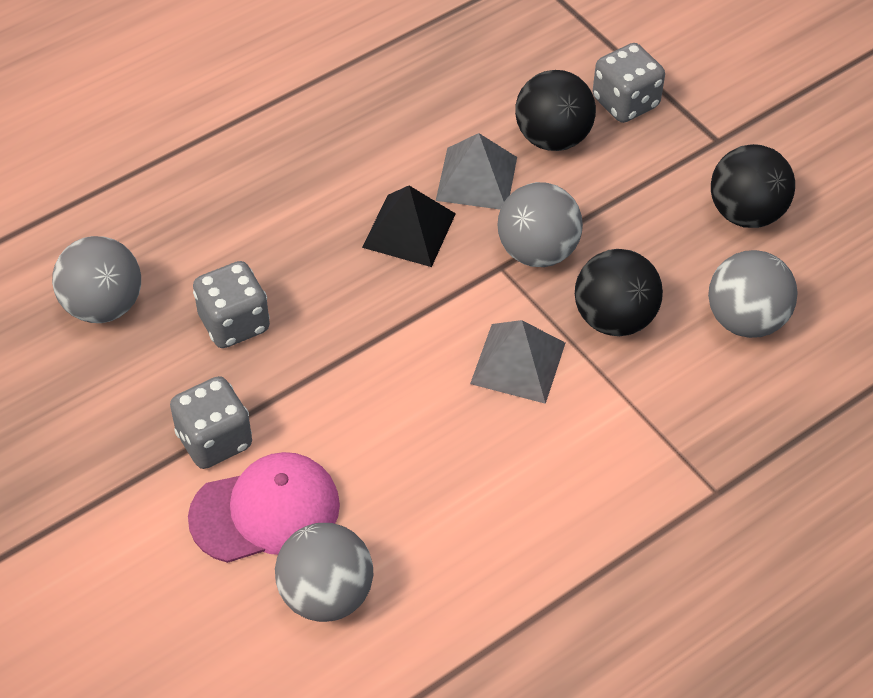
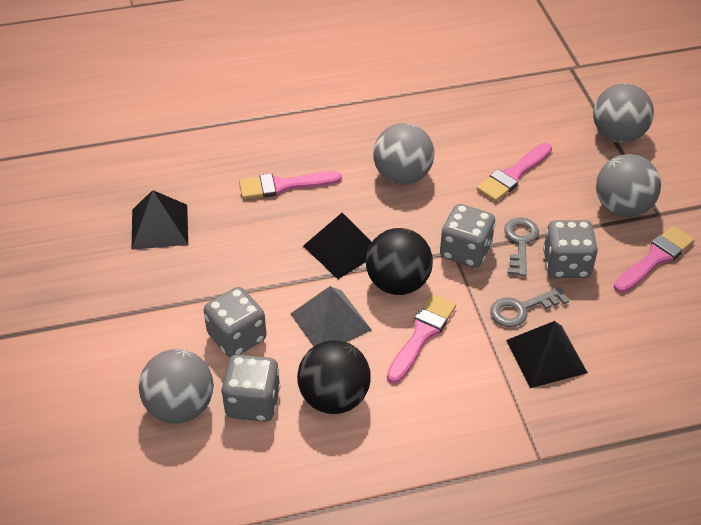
black ball: [515,70,596,151] [575,249,663,336] [711,144,795,228] = 3 -> [297,340,371,414] [366,228,433,295] = 2
black pyramid: [362,186,456,267] = 1 -> [131,190,188,250] [303,213,372,279] [506,321,588,388] = 3
grey dice: [170,376,252,469] [193,261,270,348] [593,43,665,123] = 3 -> [203,287,267,357] [221,355,281,422] [440,204,496,268] [543,220,598,278] = 4
grey key: none = 0 -> [490,287,569,327] [504,218,539,277] = 2
grey pyramid: [436,133,517,209] [470,320,565,404] = 2 -> [291,286,372,347] = 1
pink brush: none = 0 -> [239,171,342,199] [387,294,456,383] [477,143,552,202] [614,226,694,293] = 4
pink cap: [188,452,340,563] = 1 -> none = 0

